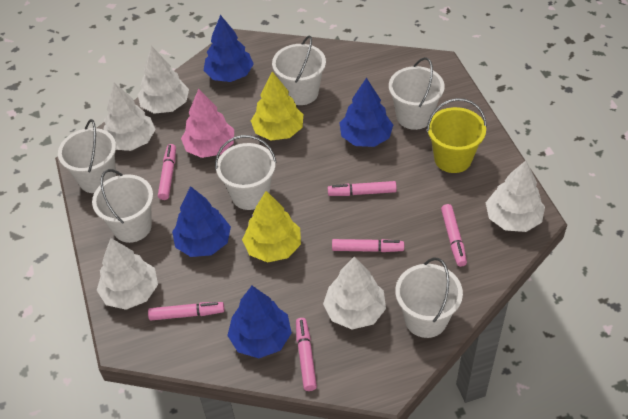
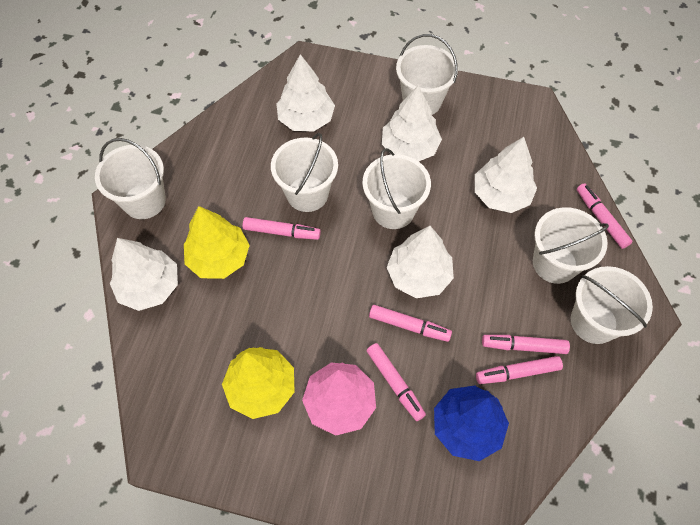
blue tree: [172,186,231,257] [204,15,254,82] [227,286,292,358] [340,78,393,147] = 4 -> [434,386,509,461] = 1
yellow bucket: [427,98,487,173] = 1 -> none = 0

